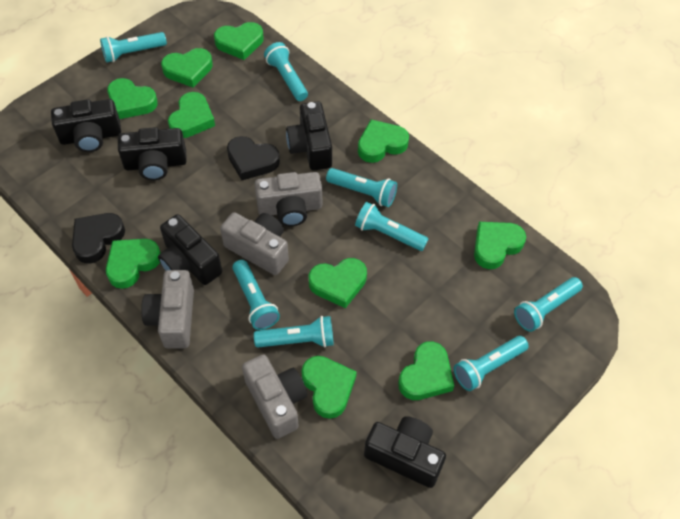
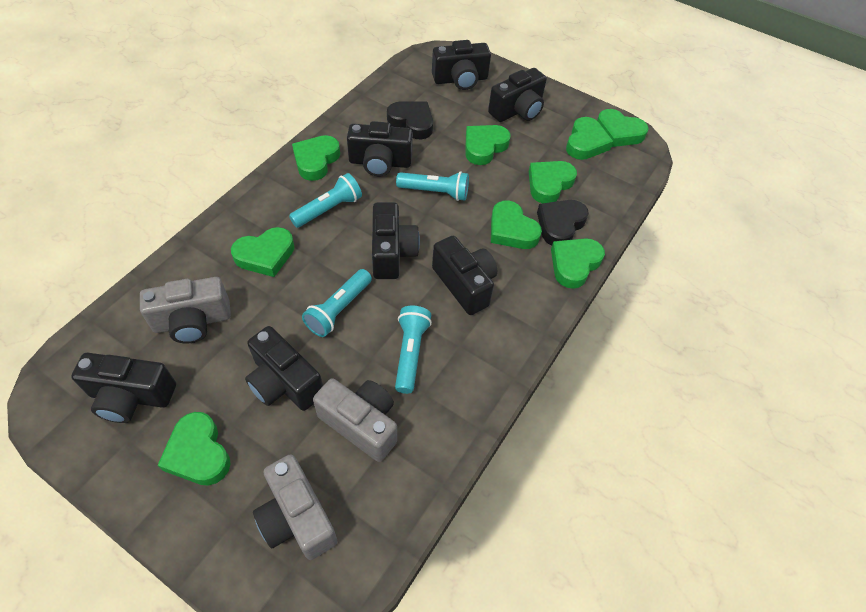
black camera: [51,99,121,152] [118,127,187,180] [158,214,222,285] [286,101,332,170] [364,416,446,488] = 5 -> [71,353,176,423] [245,326,323,411] [347,121,413,176] [372,202,420,279] [432,40,491,90] [432,236,497,315] [488,68,547,122] = 7
green heart: [106,239,161,289] [107,78,158,119] [161,48,213,88] [168,92,215,138] [214,22,264,60] [301,356,357,419] [309,258,367,308] [358,120,409,163] [398,341,454,400] [474,222,526,269] = 10 -> [158,412,231,486] [231,227,294,277] [292,135,340,181] [466,125,511,165] [491,201,542,249] [529,161,577,203] [551,238,605,289] [566,117,613,160] [597,109,649,147] = 9
grey camera: [141,270,194,349] [220,212,289,275] [242,354,307,439] [255,172,322,227] = 4 -> [140,277,231,343] [253,454,337,560] [313,378,397,462] = 3
turquoise flashlight: [100,32,167,63] [232,260,280,330] [254,316,334,347] [264,42,308,101] [326,168,397,207] [355,202,428,251] [454,336,529,391] [514,277,583,332] = 8 -> [289,173,362,228] [302,269,372,337] [395,306,432,394] [396,171,469,201] = 4

